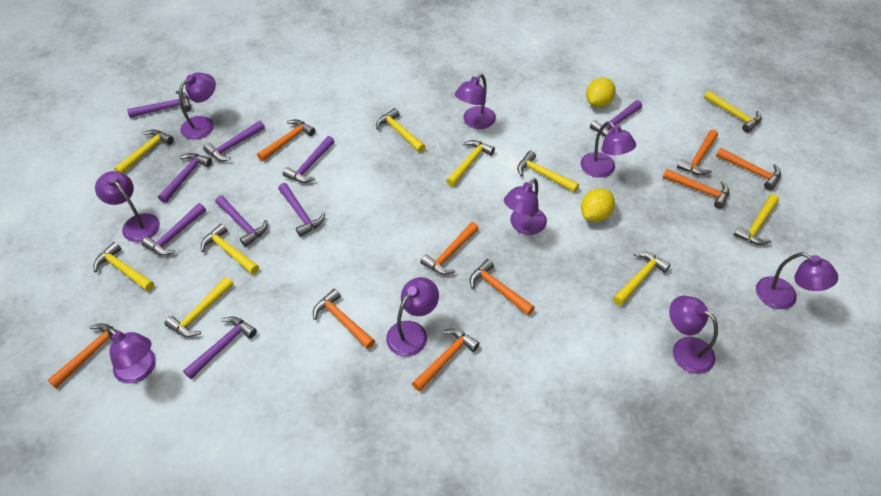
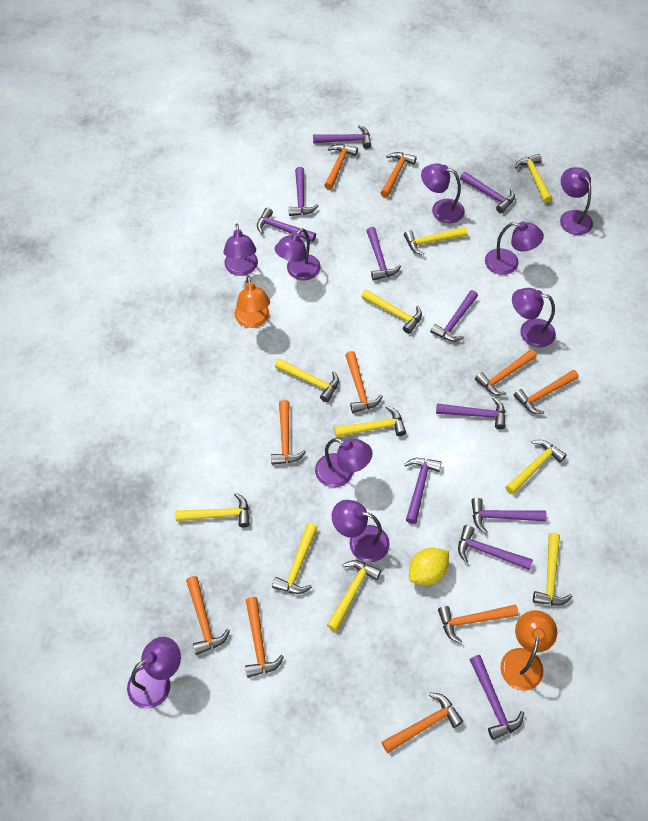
orange hammer: [47,323,117,389] [257,119,315,161] [313,289,375,349] [412,329,480,391] [420,222,479,275] [470,259,535,315] [663,169,729,209] [677,130,718,175] [716,148,781,190] = 9 -> [186,576,230,655] [245,597,284,678] [271,400,306,465] [324,144,358,190] [345,351,383,413] [381,152,417,198] [382,692,463,753] [438,605,519,644] [475,349,537,395] [514,370,579,414] = 10
orange lamp: none = 0 -> [235,276,270,328] [501,610,557,691] = 2
purple hammer: [127,91,191,118] [141,203,206,255] [158,153,212,203] [183,316,257,379] [203,121,265,161] [215,196,267,247] [278,183,325,237] [283,136,335,183] [590,100,642,136] = 9 -> [257,208,316,242] [289,167,318,216] [313,125,371,149] [367,227,401,281] [405,458,442,524] [430,290,478,341] [436,397,506,429] [458,525,533,570] [460,172,515,213] [469,655,524,740] [471,498,547,534] = 11
yellow lemon: [581,188,615,222] [586,77,616,107] = 2 -> [409,548,449,585] = 1

